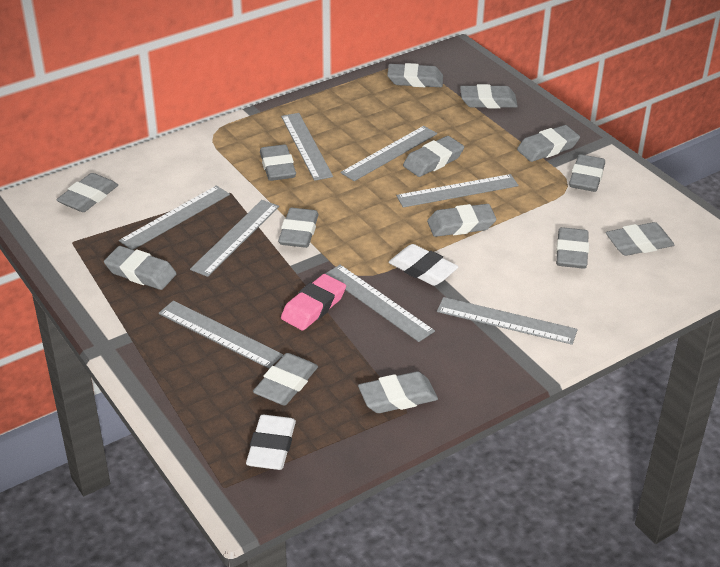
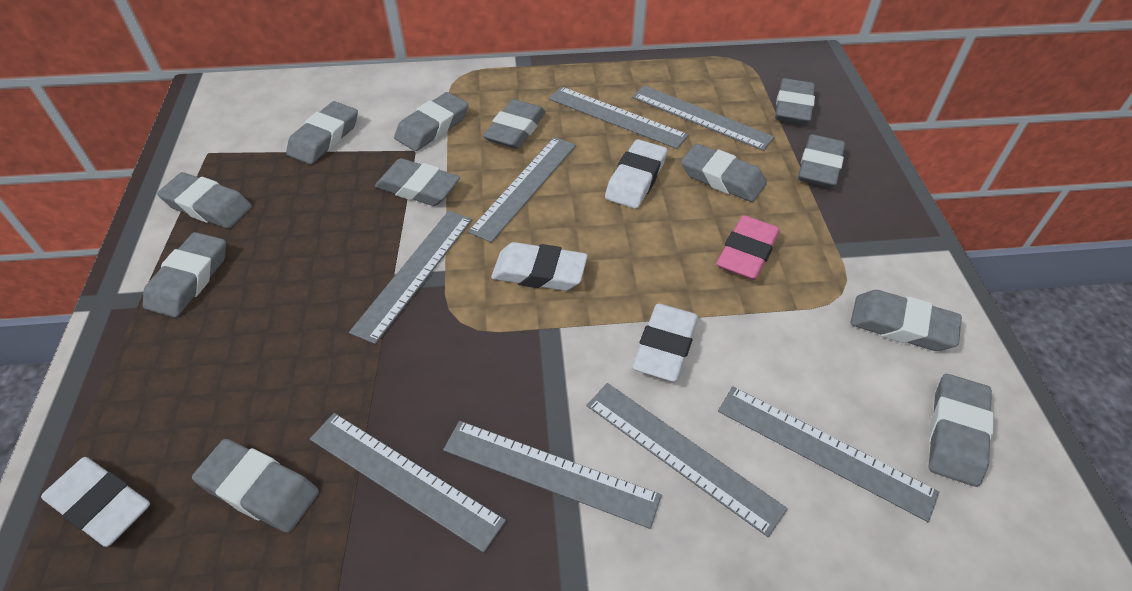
grey eraser: [56,173,118,212] [104,246,176,290] [253,353,318,405] [260,144,296,181] [278,208,319,248] [358,372,438,413] [387,63,443,87] [403,136,464,177] [427,204,496,237] [460,84,518,108] [517,125,580,162] [556,227,589,269] [569,154,605,192] [606,222,674,256] = 14 -> [143,232,226,318] [157,172,252,229] [192,439,319,533] [286,101,358,164] [375,158,460,206] [394,92,468,151] [483,99,546,149] [681,143,766,202] [775,78,815,125] [798,134,845,188] [850,290,962,351] [929,374,994,487] = 12
white eraser: [246,415,296,470] [388,244,458,286] = 2 -> [41,457,150,547] [491,242,588,291] [605,139,667,209] [632,303,698,382] = 4

